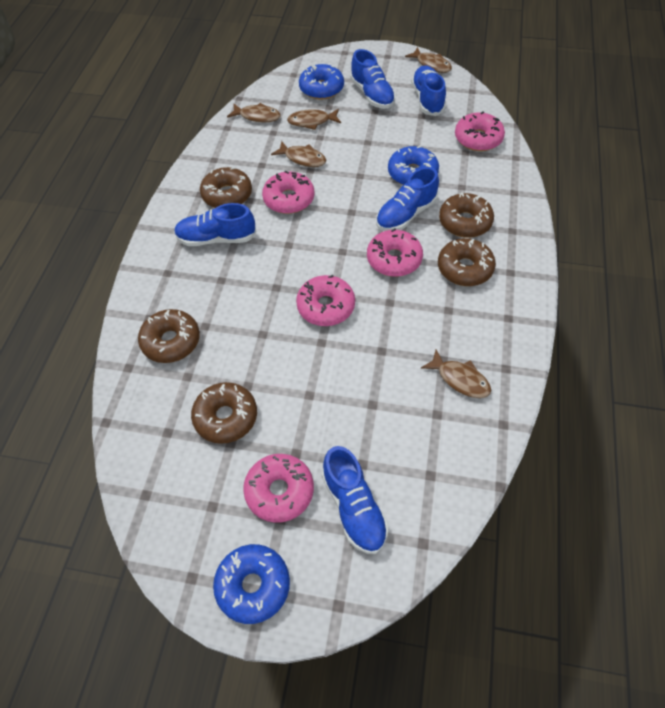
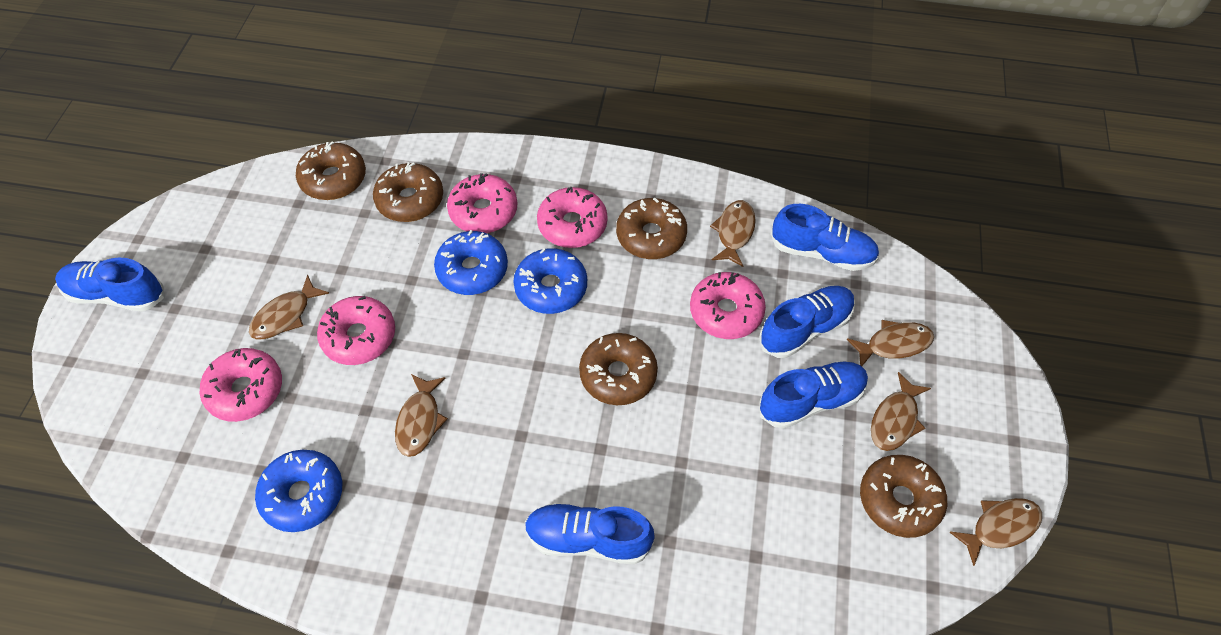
brown fish: [227,103,281,123] [271,141,326,167] [287,109,341,130] [405,47,452,73] [421,349,491,398] = 5 -> [249,275,329,339] [395,374,448,457] [710,200,756,267] [847,320,934,366] [871,372,931,451] [950,498,1042,566] = 6

